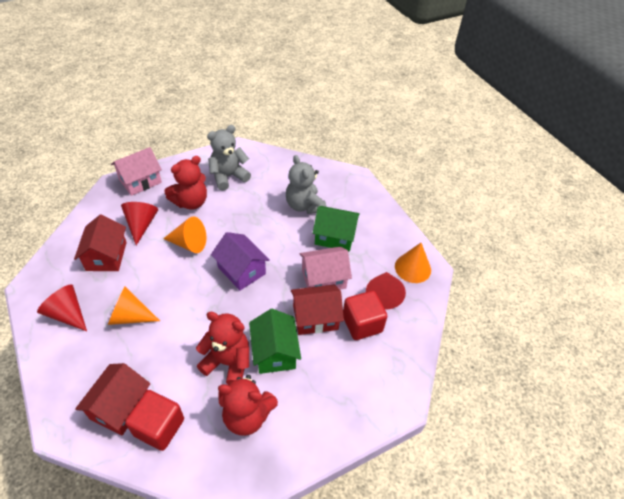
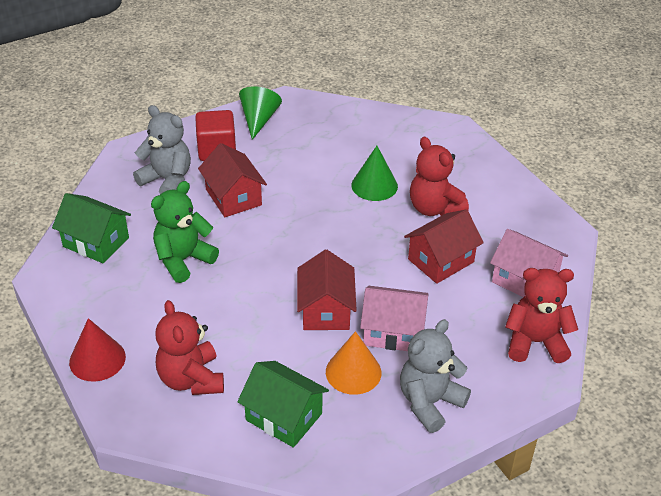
green cone: none = 0 -> [239,86,282,140] [351,146,398,201] = 2
green teddy bear: none = 0 -> [151,181,219,283] = 1
orange cone: [108,286,160,325] [163,216,206,253] [395,243,431,283] = 3 -> [326,331,381,395] = 1
purple house: [211,232,270,291] = 1 -> none = 0
red cone: [37,284,87,331] [121,202,158,246] [366,272,406,309] = 3 -> [69,318,126,382] = 1
red cube: [125,390,184,451] [343,291,388,340] = 2 -> [195,110,236,161] = 1

